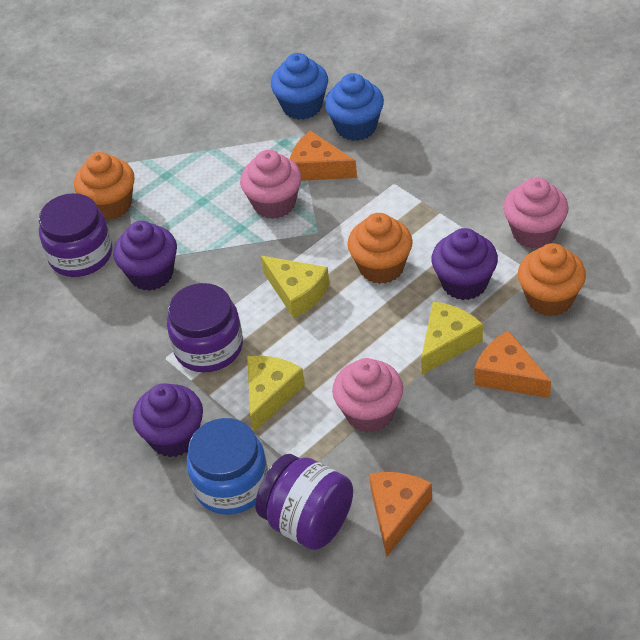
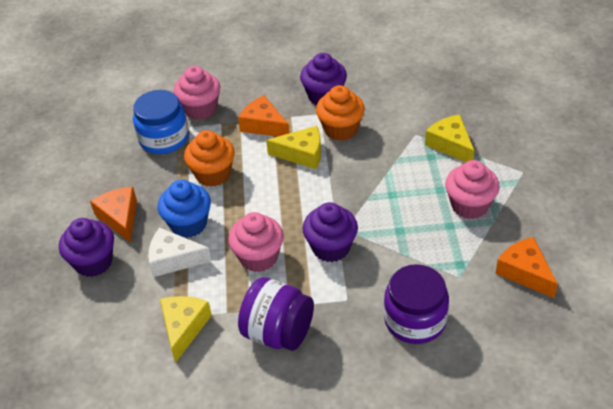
blue cupcake: [271,53,328,120] [325,73,384,141] = 2 -> [158,180,211,238] = 1
orange cupcake: [74,152,134,220] [347,213,413,284] [518,243,586,316] = 3 -> [184,130,235,187] [316,85,365,141] = 2
purple jar: [39,193,112,277] [167,283,243,372] [255,454,353,550] = 3 -> [238,277,314,351] [384,264,449,344] = 2
white cheese: none = 0 -> [148,227,212,277] = 1

